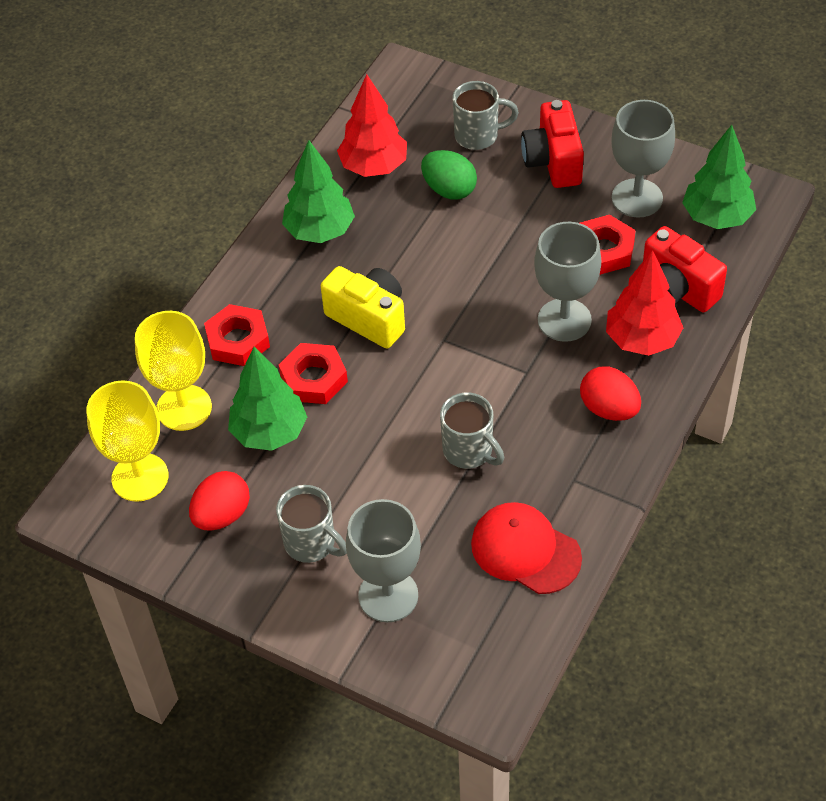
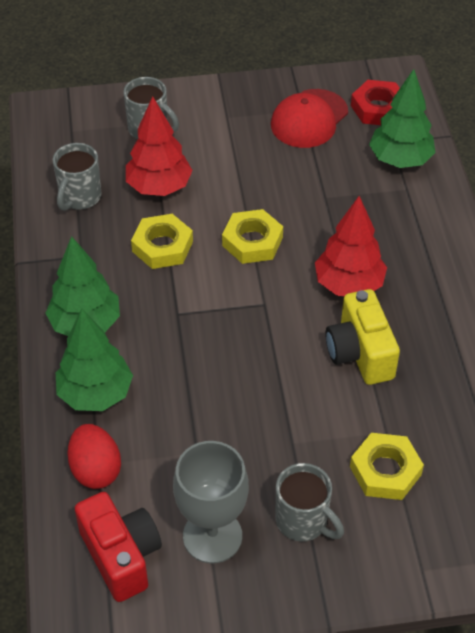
green egg: [421,150,477,200] = 1 -> none = 0
grey goblet: [346,499,421,622] [534,222,601,342] [611,100,675,218] = 3 -> [173,441,249,563] = 1
red camera: [521,100,584,188] [643,226,727,313] = 2 -> [75,492,162,602] = 1
red egg: [189,471,250,531] [580,367,641,421] = 2 -> [67,424,121,489] = 1
red nut: [204,304,270,366] [279,343,348,404] [580,215,636,275] = 3 -> [351,80,400,125] = 1
yellow goblet: [86,380,168,502] [135,311,212,431] = 2 -> none = 0
yellow nut: none = 0 -> [131,214,193,269] [222,209,283,264] [350,433,424,500] = 3

